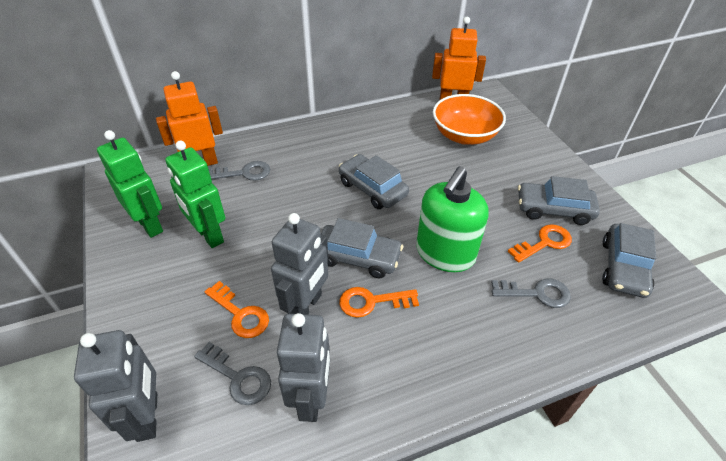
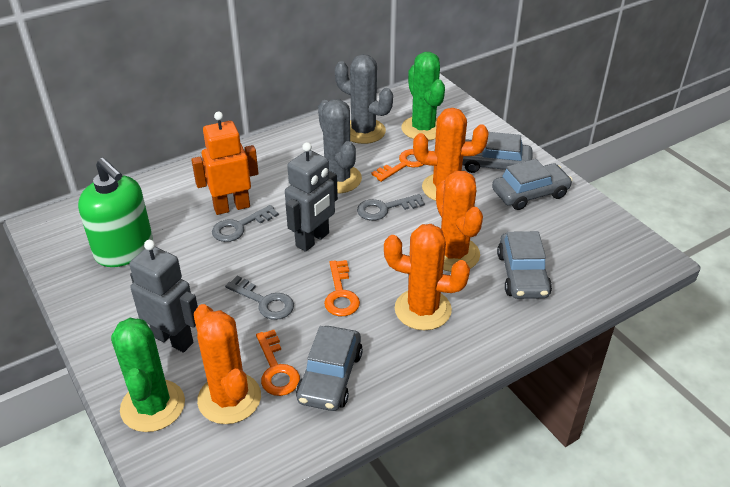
green cactus: none = 0 -> [111,318,185,432] [401,52,445,141] = 2
green robot: [97,130,163,238] [165,141,225,248] = 2 -> none = 0
grey cactus: none = 0 -> [318,99,362,193] [335,54,393,144] = 2
grey robot: [74,330,157,442] [271,213,328,315] [277,313,330,422] = 3 -> [129,240,198,352] [285,142,338,252] = 2
orange bowl: [433,94,506,145] = 1 -> none = 0
orange cactus: none = 0 -> [194,304,261,424] [384,224,470,330] [413,108,489,201] [436,171,483,272] = 4
orange robot: [156,71,223,166] [432,17,486,100] = 2 -> [191,111,259,215] = 1

